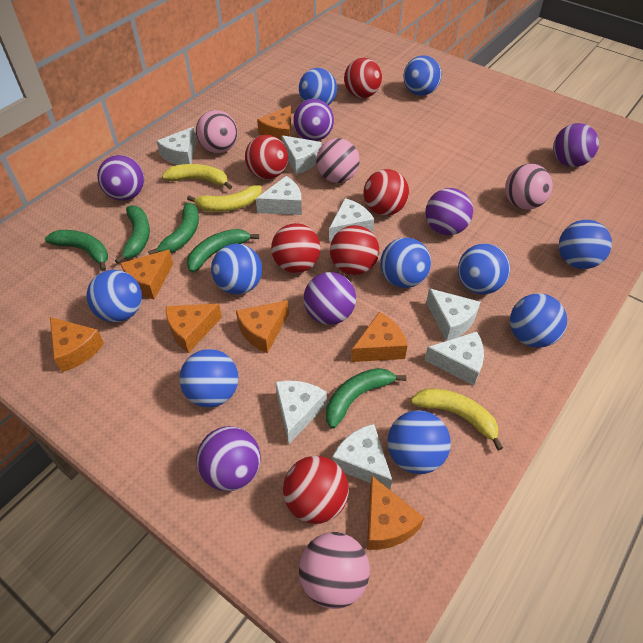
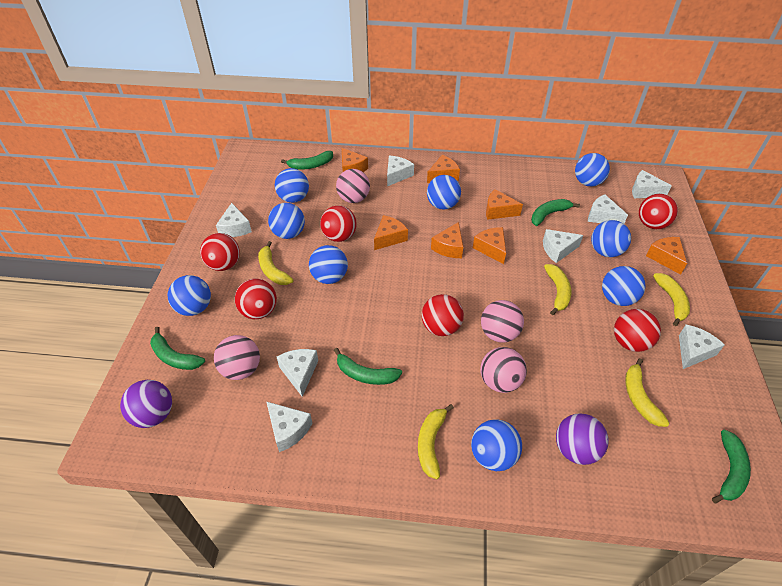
blue ball: [87,270,142,322] [179,349,238,408] [211,244,262,295] [299,68,337,105] [380,238,431,288] [387,410,451,474] [403,55,441,96] [458,243,510,294] [510,293,567,348] [559,220,612,269] = 10 -> [168,275,211,316] [268,203,305,239] [275,168,309,203] [309,245,348,284] [427,175,461,209] [471,419,522,471] [575,153,610,186] [591,220,631,257] [602,266,646,306] = 9
purple ball: [97,155,144,201] [196,426,261,492] [293,99,334,141] [304,272,356,325] [425,188,473,236] [553,123,599,167] = 6 -> [120,380,172,428] [556,413,609,465] = 2
yellow banana: [162,164,232,190] [187,185,262,212] [411,388,503,451] = 3 -> [258,241,294,285] [418,404,454,479] [544,264,571,315] [625,358,669,427] [653,273,690,326] = 5

